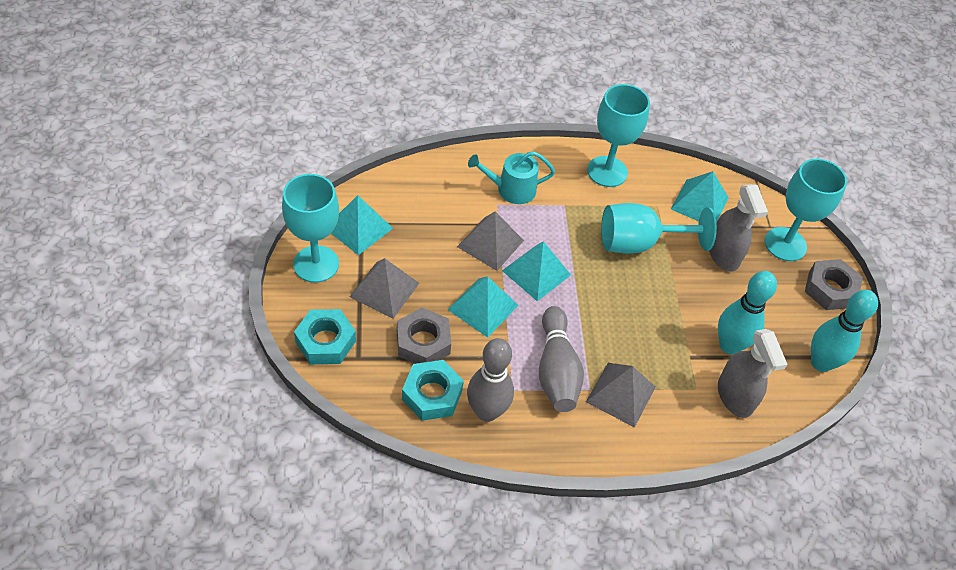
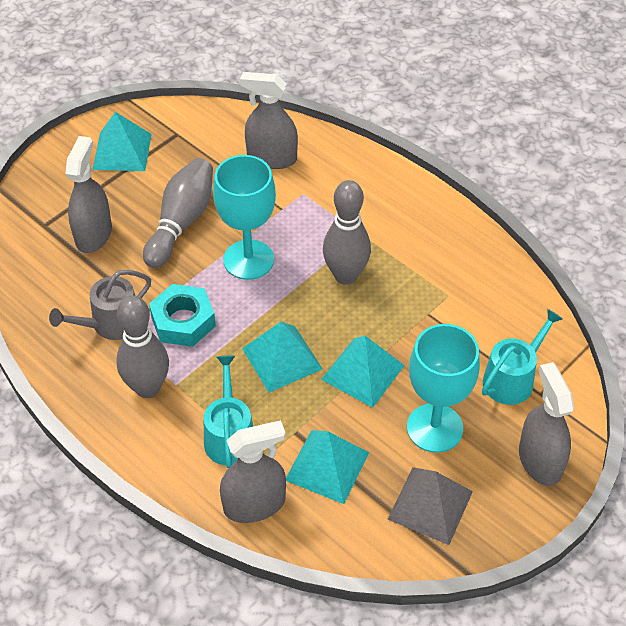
grey bowling pin: [467,338,514,422] [539,306,584,412] = 2 -> [116,295,169,398] [143,158,213,268] [323,180,371,285] = 3
grey nut: [397,307,451,364] [805,259,863,310] = 2 -> none = 0
grey pyramid: [349,258,419,319] [457,212,524,271] [586,363,656,428] = 3 -> [387,467,473,545] = 1
grey spray bottle: [709,184,768,271] [718,329,788,418] = 2 -> [65,136,112,253] [220,420,286,523] [240,72,298,169] [519,362,574,486] = 4
grey watering can: none = 0 -> [49,270,151,340] = 1
turquoise bowling pin: [718,271,777,354] [811,290,878,372] = 2 -> none = 0
turquoise goblet: [282,174,339,283] [587,84,650,187] [601,203,717,254] [765,159,847,261] = 4 -> [213,155,276,280] [407,324,480,453] = 2
turquoise nut: [294,309,356,364] [402,360,464,421] = 2 -> [149,284,216,347] = 1
turquoise watering can: [468,151,555,204] = 1 -> [204,356,253,469] [482,309,562,405] = 2

